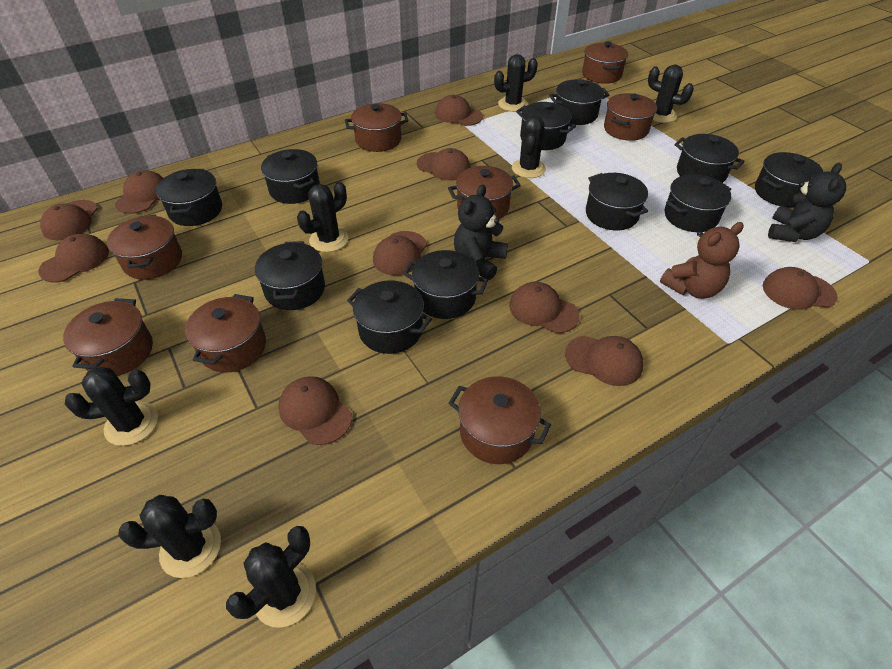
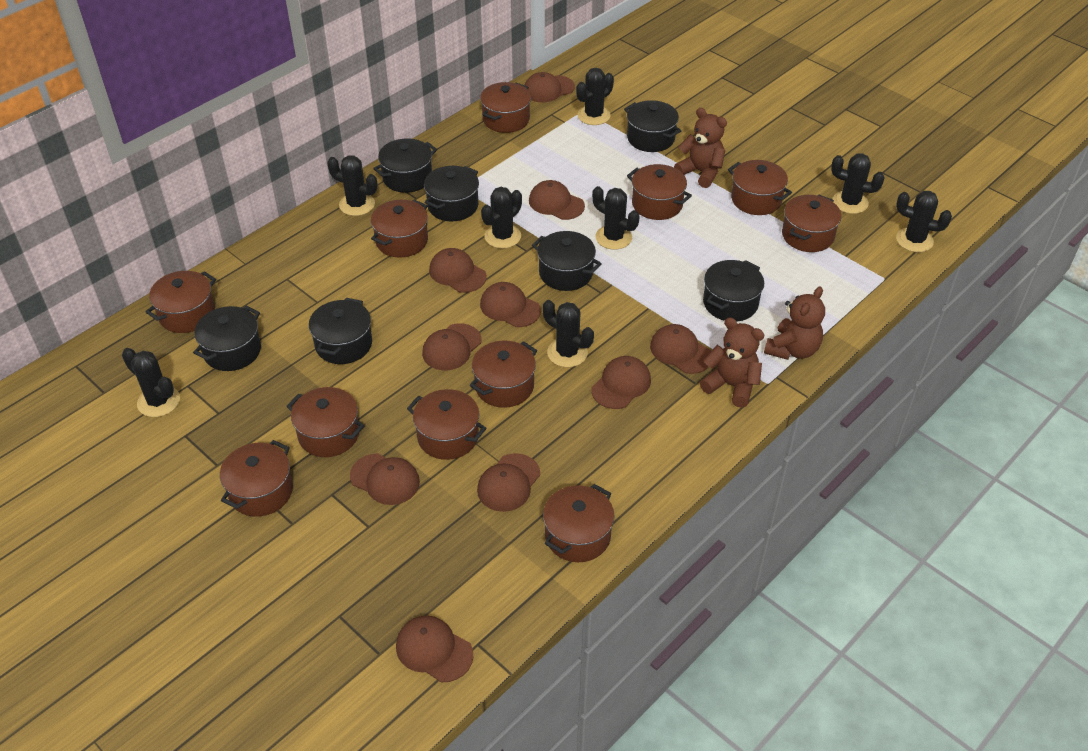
black cactus: [65,367,158,446] [118,495,221,578] [226,526,316,628] [297,182,348,252] [494,54,538,112] [512,115,546,178] [648,64,694,123] = 7 -> [122,348,180,417] [327,155,378,216] [481,187,522,248] [543,300,594,367] [576,68,614,125] [592,186,639,250] [831,153,885,214] [896,191,952,252] = 8
black pot: [156,169,222,226] [255,241,325,310] [261,149,320,204] [347,280,432,354] [403,250,488,319] [516,102,576,150] [549,79,609,125] [586,173,648,230] [665,174,731,232] [675,134,745,183] [755,152,823,207] = 11 -> [193,306,261,371] [309,298,372,364] [373,139,437,193] [424,166,479,221] [532,231,602,291] [624,100,681,152] [703,260,764,322] = 7
black teddy bear: [454,185,508,280] [768,163,846,242] = 2 -> none = 0
brown pot: [63,298,153,376] [107,214,182,280] [185,294,266,373] [345,103,409,152] [448,166,521,219] [449,376,551,464] [582,41,628,84] [604,93,657,141] = 8 -> [145,271,216,333] [220,440,293,517] [286,387,364,457] [371,200,428,258] [407,389,486,460] [470,341,537,408] [480,82,531,133] [543,484,615,562] [627,164,692,220] [728,160,792,215] [782,195,842,252] = 11
brown teddy bear: [660,222,744,299] = 1 -> [674,108,727,188] [700,317,764,408] [764,287,825,360] = 3

